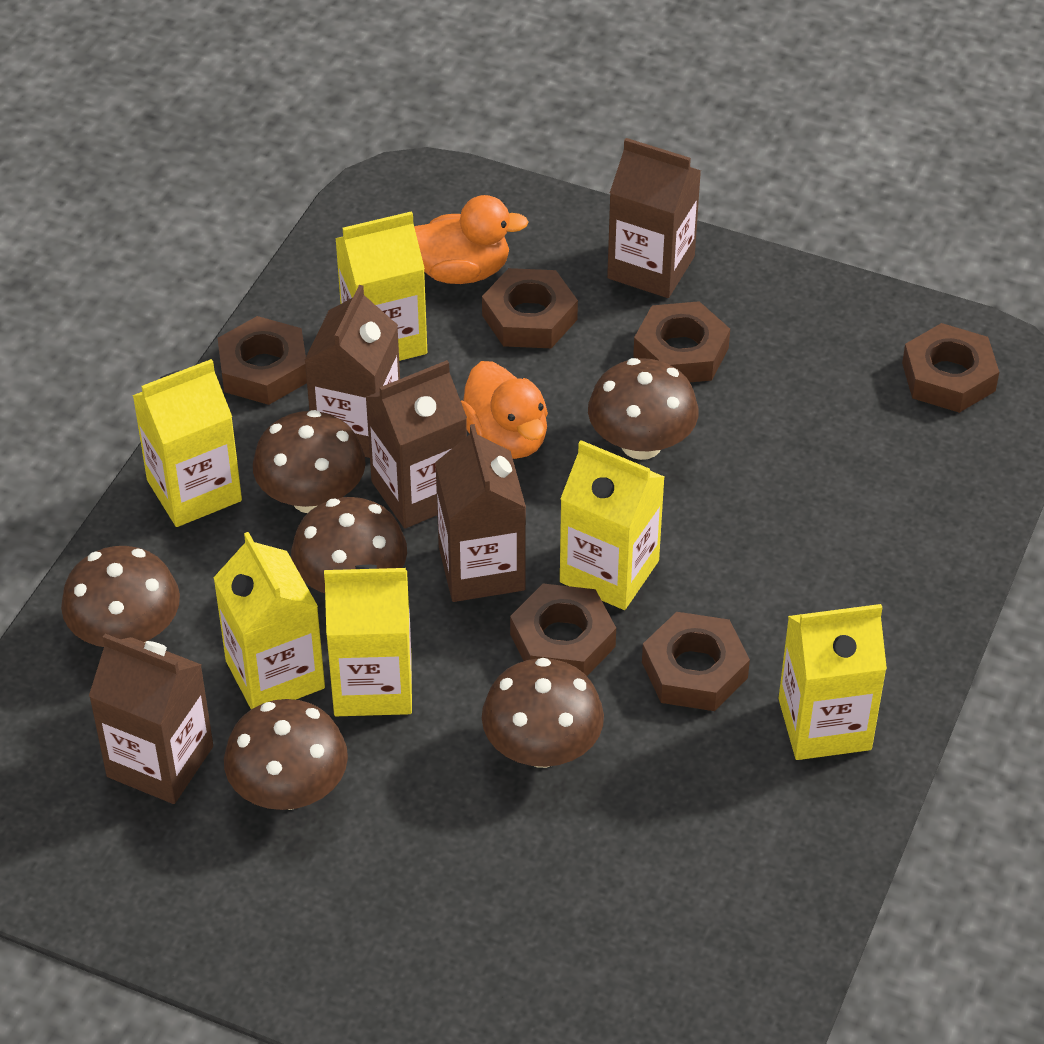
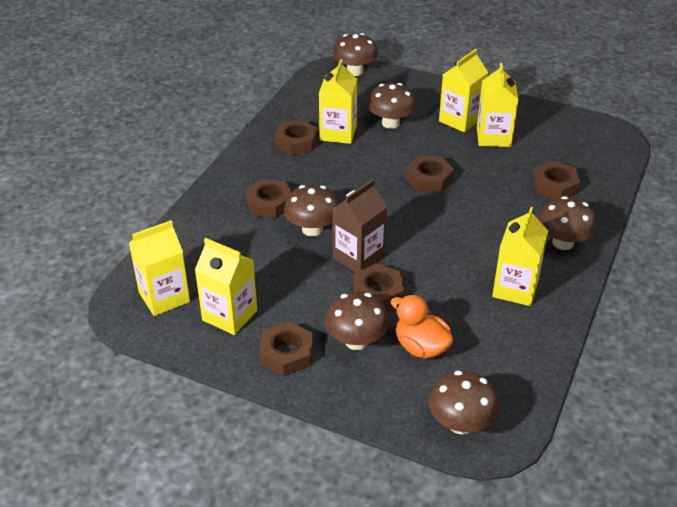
brown carton: [89,634,213,804] [304,285,400,458] [366,360,467,528] [435,424,526,602] [607,138,701,298] = 5 -> [332,179,387,272] = 1
orange duck: [414,195,529,284] [461,361,548,459] = 2 -> [391,295,453,359] = 1

